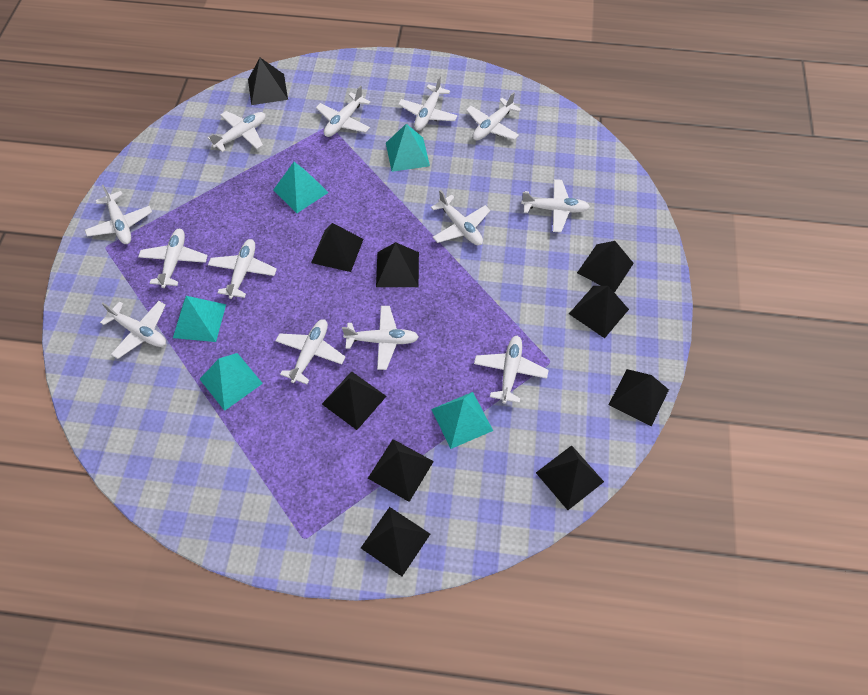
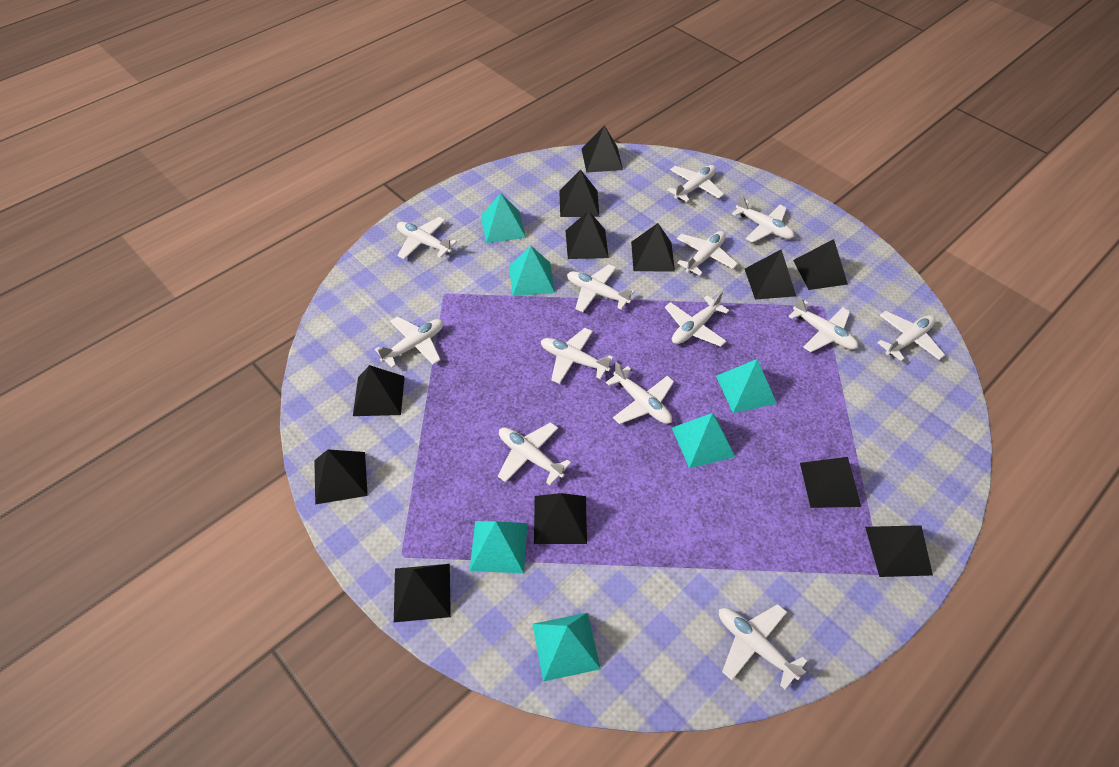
black pyramid: [248,58,288,105] [311,223,363,272] [322,371,386,430] [361,507,430,576] [368,439,434,502] [376,242,419,287] [536,445,604,510] [569,286,629,338] [577,241,634,293] [609,369,669,426] = 10 -> [314,449,368,505] [353,365,405,416] [394,564,451,622] [534,493,587,544] [559,170,599,217] [565,210,609,259] [582,125,623,173] [631,223,675,272] [745,249,796,300] [793,239,848,290] [800,457,861,508] [865,525,933,577] = 12
turquoise pyramid: [173,296,226,342] [200,353,263,411] [273,162,329,213] [386,124,430,172] [431,392,493,449] = 5 -> [470,521,527,573] [481,193,526,243] [509,246,555,296] [532,613,601,682] [672,413,735,468] [716,359,777,413] = 6

